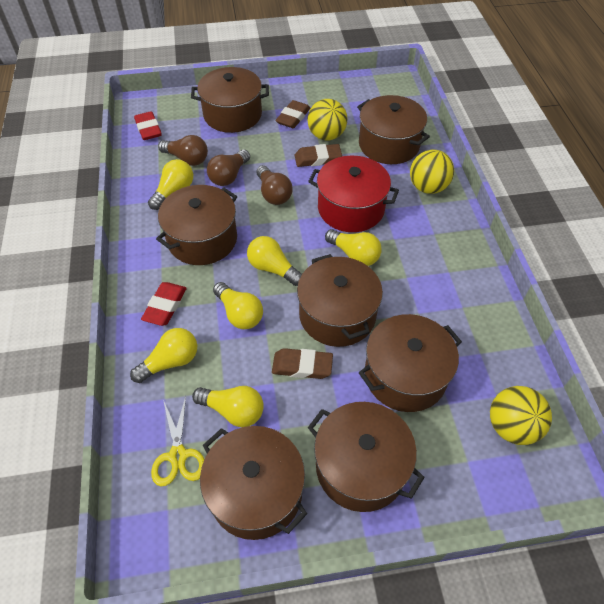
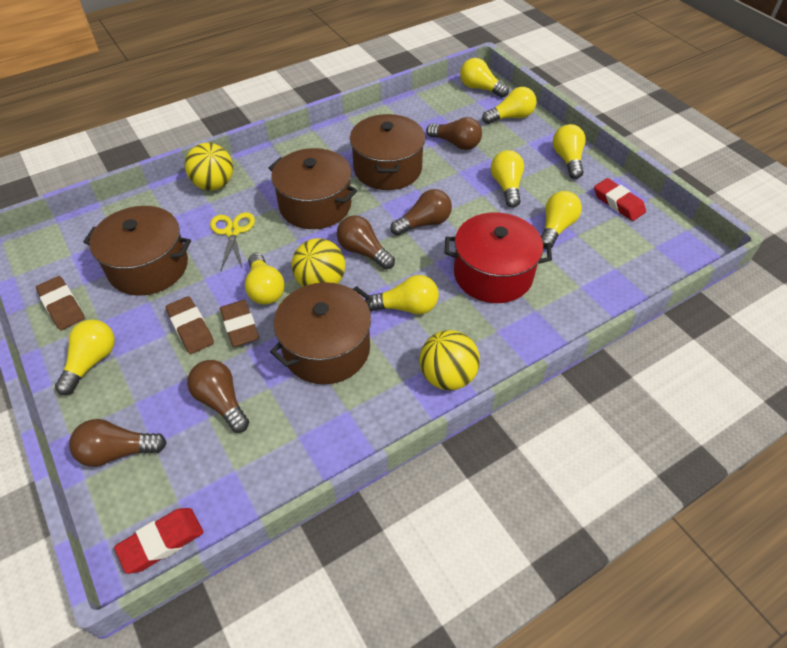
brown light bulb: [158,135,208,166] [207,149,250,186] [256,165,293,205] = 3 -> [69,419,167,467] [187,360,249,433] [337,215,395,270] [390,189,452,236] [426,117,482,150] = 5
brown pot: [156,185,237,265] [191,67,269,133] [200,426,307,540] [297,254,383,347] [308,402,425,512] [357,95,430,164] [359,314,462,412] = 7 -> [83,206,191,296] [269,148,357,229] [270,282,373,384] [350,114,425,190] = 4
yellow light bulb: [130,328,197,383] [148,159,193,210] [192,386,264,427] [213,282,263,329] [247,236,302,286] [325,229,382,266] = 6 -> [55,320,115,395] [245,253,285,304] [365,275,439,315] [460,58,509,98] [482,87,537,124] [491,150,524,208] [541,191,582,249] [553,124,586,179] = 8

